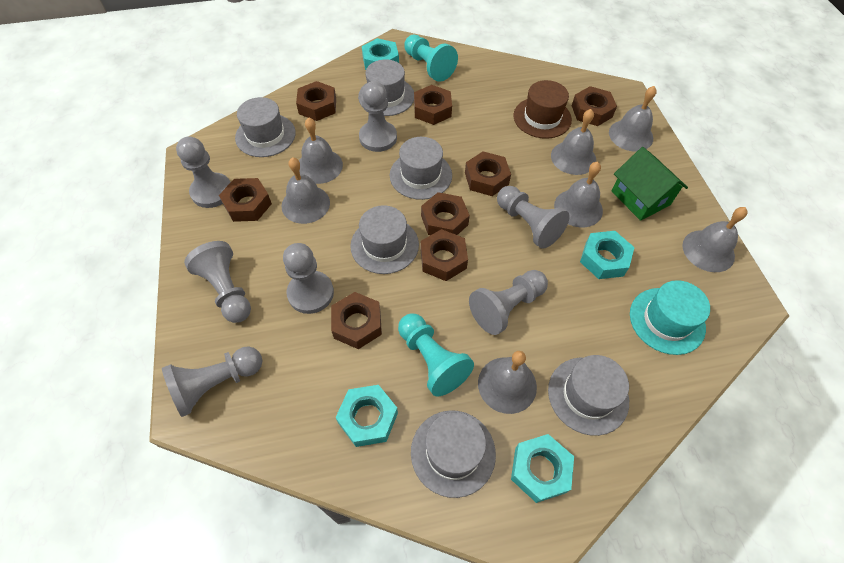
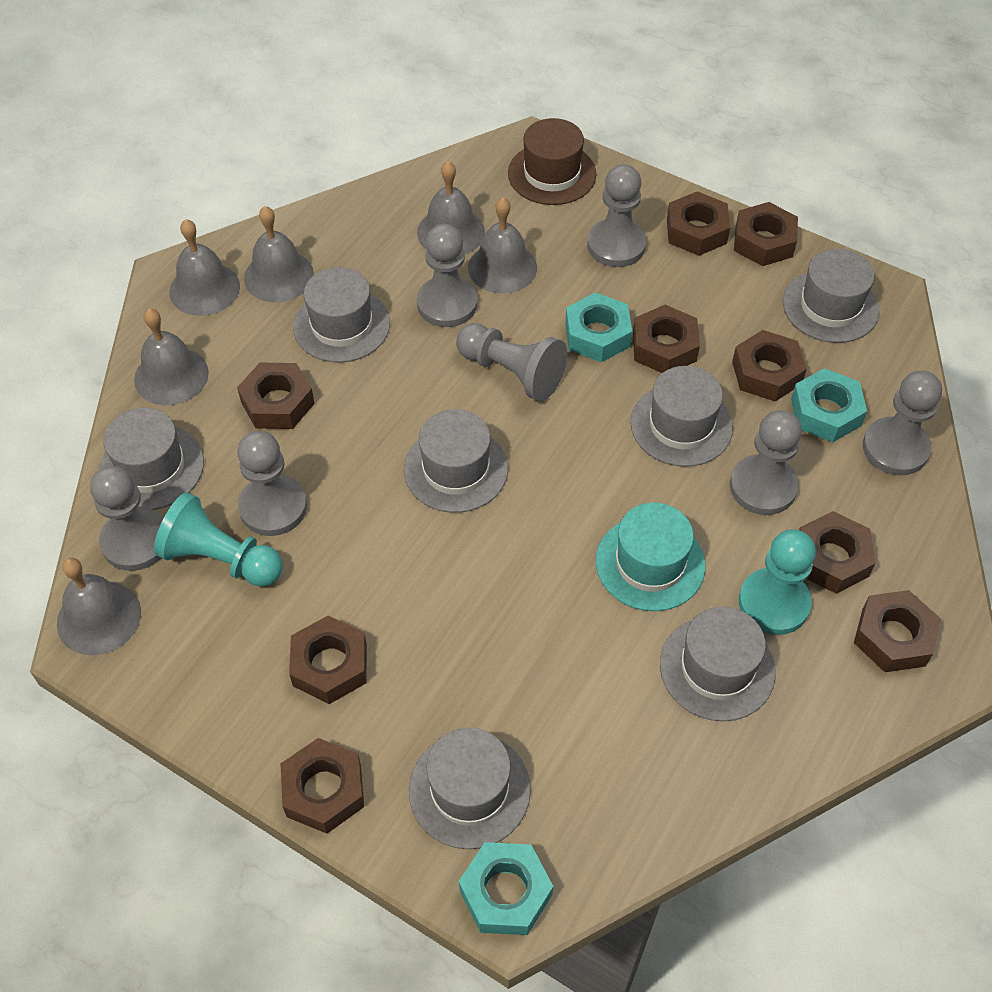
brown nut: [219,178,272,222] [296,81,336,121] [331,292,382,349] [414,85,452,125] [421,192,470,235] [421,229,468,281] [465,151,511,196] [572,86,617,126] = 8 -> [237,363,315,429] [280,738,364,834] [289,615,367,704] [633,305,700,373] [667,191,730,256] [732,330,807,402] [734,202,798,266] [799,511,876,594] [854,590,941,672] = 9
green house: [612,147,688,221] = 1 -> none = 0
grey bell: [282,157,330,224] [299,117,343,184] [478,351,537,414] [551,109,596,175] [554,162,603,227] [609,86,657,152] [682,207,748,272] = 7 -> [57,558,141,655] [134,308,209,405] [169,219,240,316] [244,206,314,302] [417,161,485,254] [468,197,537,294] = 6
grey hat: [235,97,296,157] [350,205,419,274] [358,59,414,116] [390,137,452,200] [411,410,496,498] [548,355,629,436] = 6 -> [99,407,204,510] [293,267,390,363] [404,409,508,513] [409,727,531,849] [630,366,733,467] [660,607,776,721] [783,249,879,343] = 7
turquoise nut: [335,385,398,447] [362,38,399,70] [511,434,574,503] [580,231,635,279] = 4 -> [459,842,553,935] [565,292,632,362] [791,368,867,442] = 3

